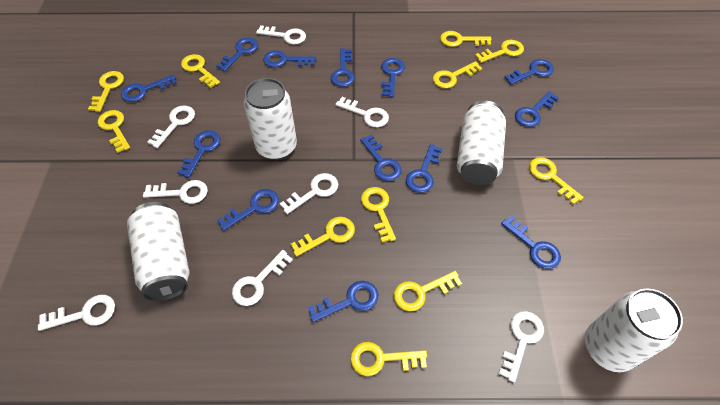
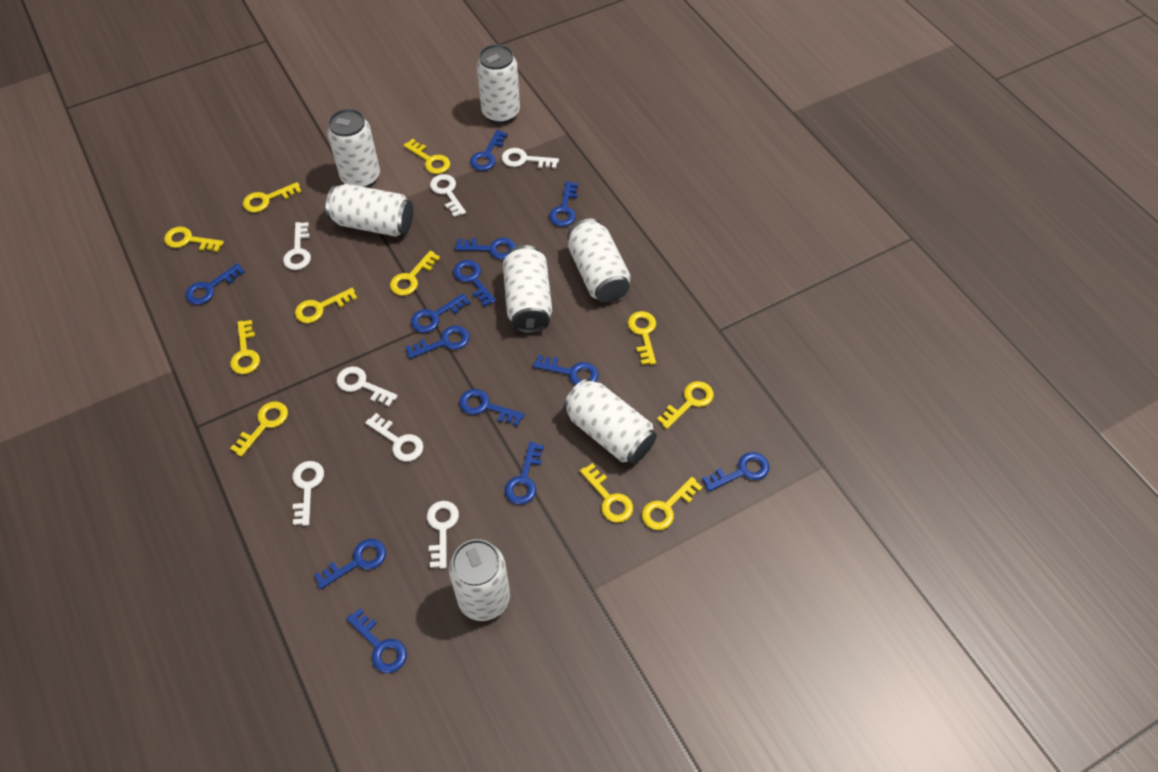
white can: [127,202,190,301] [244,78,297,160] [457,101,506,185] [585,288,683,372] = 4 -> [326,184,413,237] [327,109,380,188] [449,539,510,621] [477,44,520,124] [503,245,552,333] [563,378,657,464] [567,218,631,303] = 7
white key: [38,295,115,331] [143,180,208,204] [147,105,195,148] [232,250,293,306] [256,25,306,44] [280,173,338,214] [335,97,389,127] [499,311,544,383] = 8 -> [283,222,311,270] [292,461,324,526] [337,366,398,407] [365,413,424,462] [427,501,459,569] [430,174,466,217] [502,148,559,169] = 7

